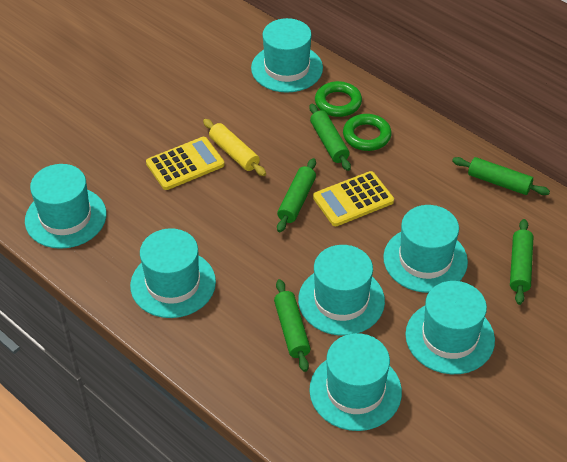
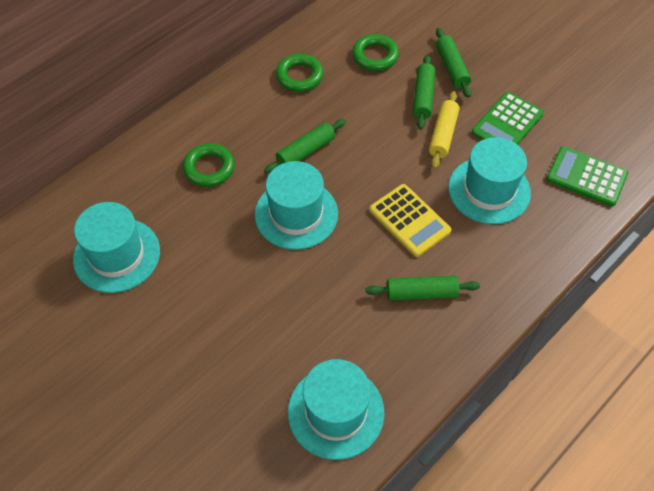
green calculator: none = 0 -> [472,92,544,145] [546,146,628,206] = 2
green ring: [315,81,362,117] [343,114,392,151] = 2 -> [183,143,234,187] [276,54,323,92] [352,34,399,71] = 3
green rolling pin: [274,279,311,372] [277,158,316,232] [309,104,351,171] [452,157,550,195] [510,219,534,305] = 5 -> [264,119,346,173] [365,276,480,300] [413,55,435,130] [436,28,471,98] = 4
turquoise hat: [25,164,106,249] [130,228,216,318] [251,18,323,93] [298,245,385,336] [309,333,402,431] [383,205,468,293] [405,281,495,374] = 7 -> [73,202,160,293] [255,161,338,250] [288,359,385,460] [448,137,531,224] = 4
yellow calculator: [146,137,225,190] [313,171,394,226] = 2 -> [369,184,452,257] = 1

